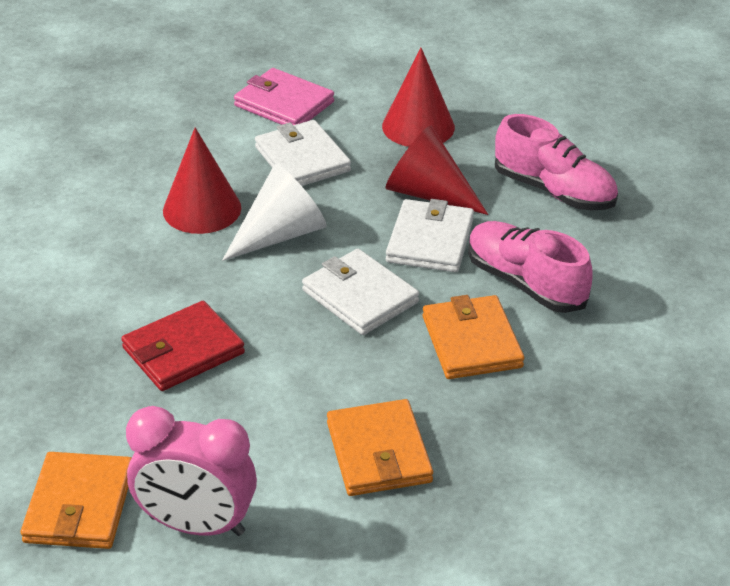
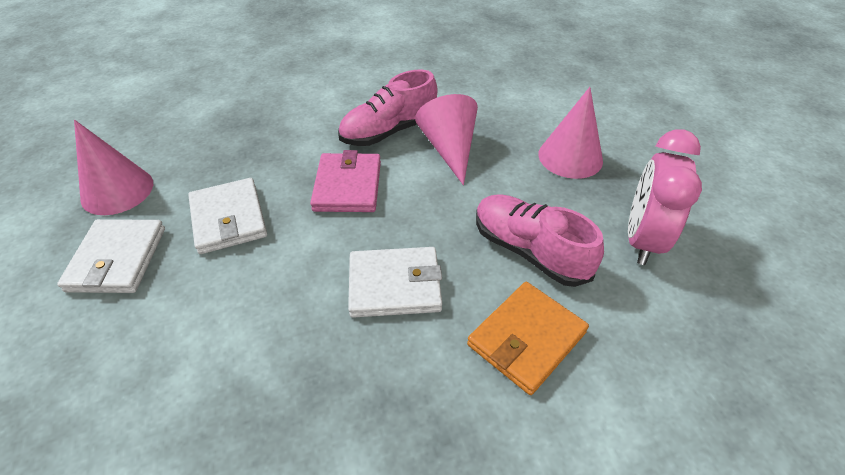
orange wallet: [20,452,132,549] [327,399,433,496] [423,295,524,379] = 3 -> [467,282,589,395] = 1
pink cone: none = 0 -> [74,120,153,215] [415,94,478,185] [538,87,603,179] = 3
red cone: [163,128,241,234] [382,48,455,147] [385,125,488,215] = 3 -> none = 0
red wallet: [121,301,245,391] = 1 -> none = 0
white cone: [222,165,326,261] = 1 -> none = 0

